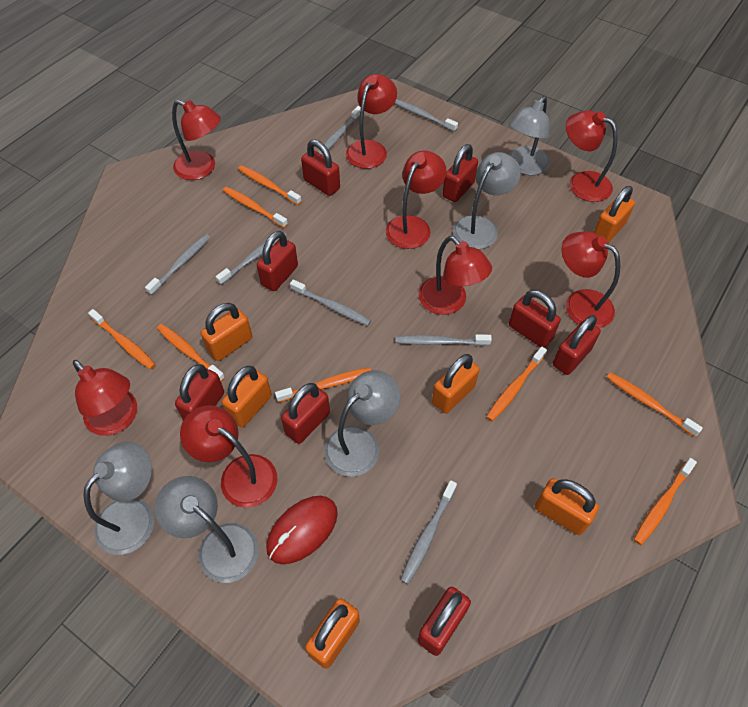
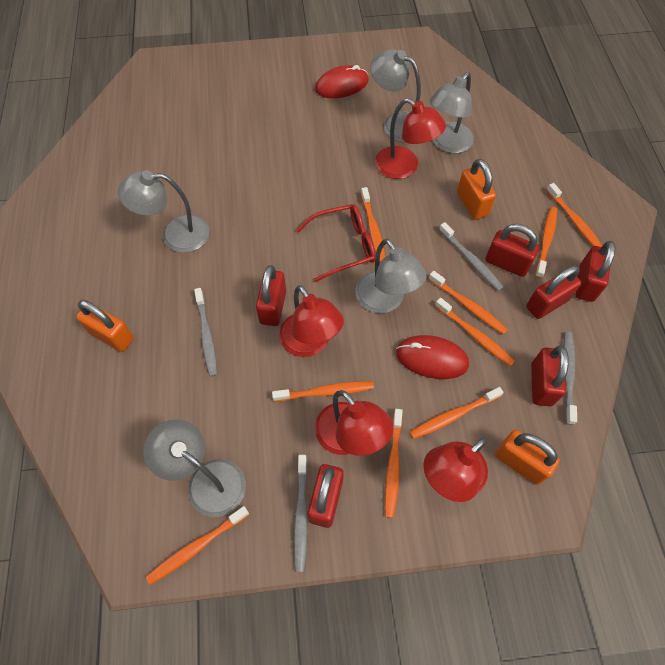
grey toothbrush: [145,234,210,295] [216,231,286,285] [290,279,371,326] [318,106,361,155] [394,99,458,132] [396,334,492,346] [401,480,457,584] = 7 -> [194,288,217,377] [294,455,308,572] [439,222,504,291] [563,332,577,425] = 4
orange padlock: [201,303,252,361] [222,366,272,427] [305,598,360,669] [432,354,479,413] [535,478,599,535] [593,186,635,243] = 6 -> [76,300,134,352] [457,159,496,220] [495,430,560,485] = 3
orange toothbrush: [88,309,156,369] [157,324,225,382] [223,187,288,228] [238,165,302,205] [275,367,371,402] [486,347,547,421] [606,372,703,437] [634,458,697,545] = 8 -> [146,506,249,585] [272,381,374,401] [361,187,385,263] [385,409,403,518] [410,387,504,439] [429,271,508,334] [435,298,515,366] [535,207,557,278] [546,183,602,247] = 9
red glasses: none = 0 -> [296,204,375,282] = 1
red lamp: [73,360,137,436] [172,100,221,180] [180,405,277,508] [346,74,397,169] [386,150,446,249] [419,236,492,315] [562,231,620,328] [566,110,618,202] = 8 -> [279,285,344,357] [315,390,394,456] [375,98,446,179] [423,437,488,502] = 4
red mouse: [266,496,338,564] = 1 -> [315,65,369,98] [396,335,469,379] = 2
red padlock: [175,364,224,420] [257,231,298,291] [281,383,330,444] [301,140,340,196] [417,587,471,656] [442,144,478,202] [509,290,561,348] [553,315,601,375] = 8 -> [256,265,286,326] [308,464,344,528] [485,224,539,277] [526,266,581,319] [531,345,569,406] [575,241,615,302] = 6

